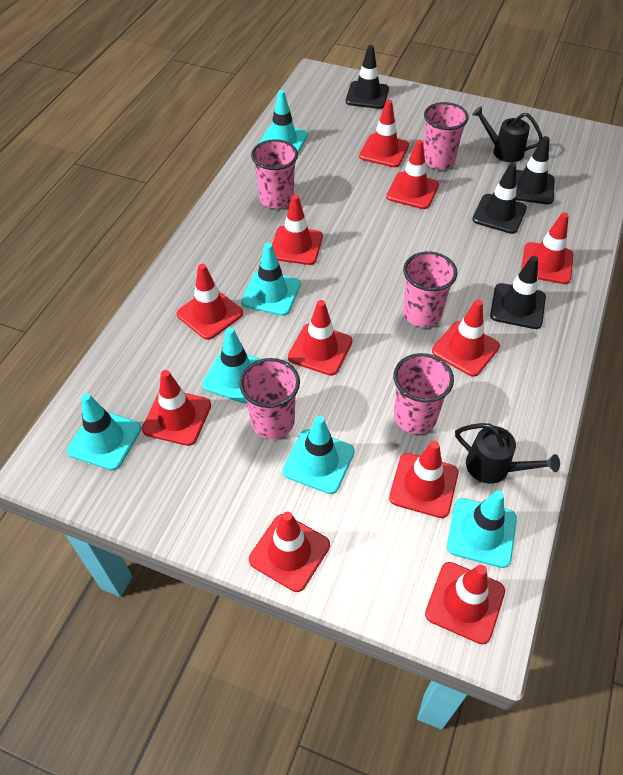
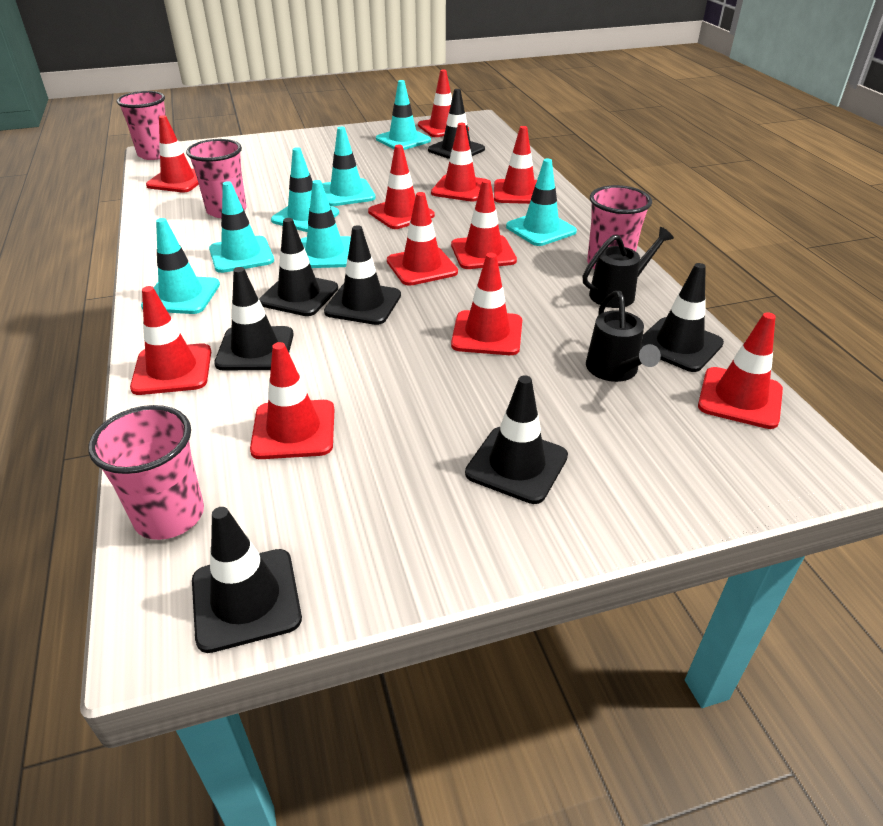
black traffic cone: [346,45,389,109] [472,163,527,234] [490,256,546,329] [516,136,555,204] = 4 -> [192,507,302,653] [214,267,294,370] [259,218,338,316] [324,225,401,325] [428,89,485,159] [465,375,568,504] [641,263,724,372] = 7
pink cup: [239,358,300,439] [251,139,298,209] [394,353,454,434] [403,252,457,327] [424,102,469,169] = 5 -> [88,405,204,540] [117,91,166,160] [186,139,247,218] [587,185,652,270] = 4
turquoise traffic cone: [67,393,141,470] [202,327,261,404] [241,243,301,316] [259,90,308,153] [282,416,355,494] [447,491,517,568] = 6 -> [141,218,220,314] [209,181,274,273] [271,147,339,232] [301,180,351,268] [322,127,376,206] [376,80,431,150] [506,158,577,246] = 7

